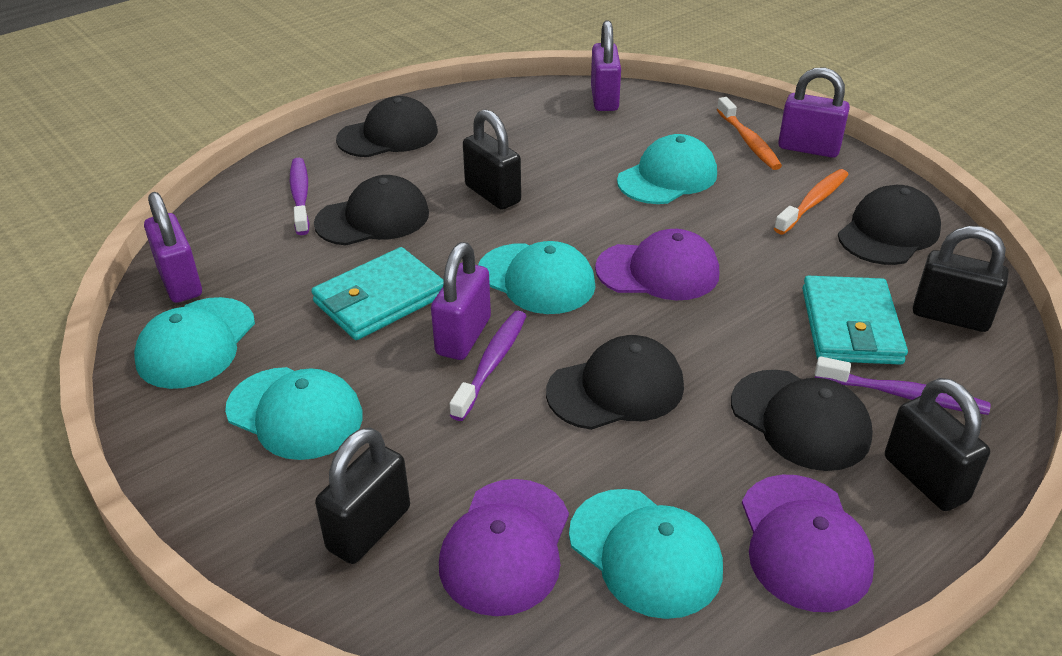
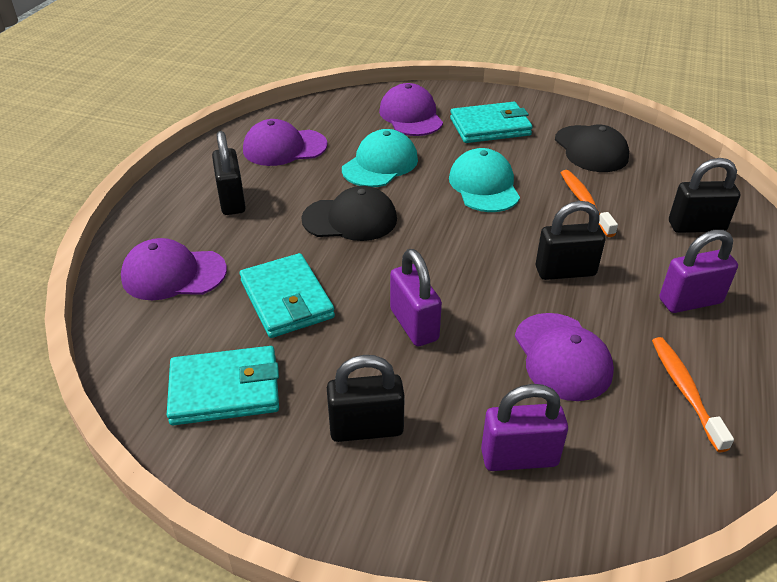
black cap: [314,175,429,245] [336,96,438,157] [546,335,684,430] [731,370,873,471] [838,185,941,265] = 5 -> [301,186,397,241] [555,125,629,172] = 2
purple cap: [439,479,569,616] [595,229,719,300] [742,475,874,612] = 3 -> [121,238,227,300] [243,119,327,166] [379,83,443,136] [515,313,614,401] = 4
purple padlock: [144,192,202,303] [431,242,491,360] [591,20,621,111] [778,68,850,158] = 4 -> [390,249,442,346] [481,384,568,471] [659,230,738,313] = 3
purple toothbrush: [290,158,310,235] [450,311,526,421] [815,356,990,415] = 3 -> none = 0
turquoise cap: [134,297,255,389] [225,367,363,460] [478,241,596,314] [569,489,723,619] [617,134,717,204] = 5 -> [342,129,418,187] [449,148,520,212] = 2
turquoise wallet: [311,247,443,340] [802,276,908,365] = 2 -> [167,346,279,425] [240,253,335,338] [450,102,533,143] = 3

